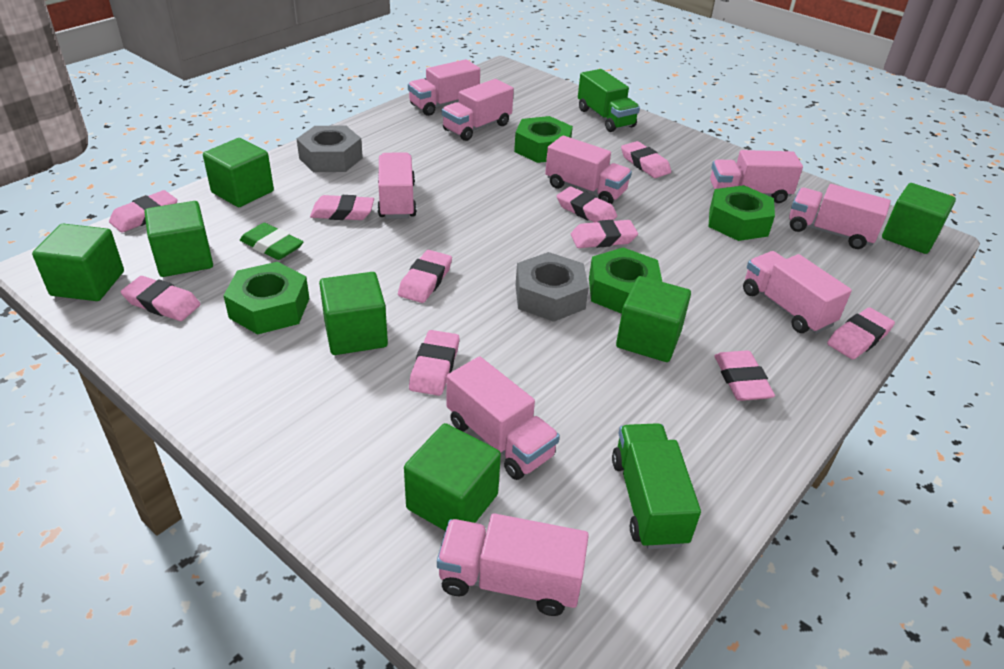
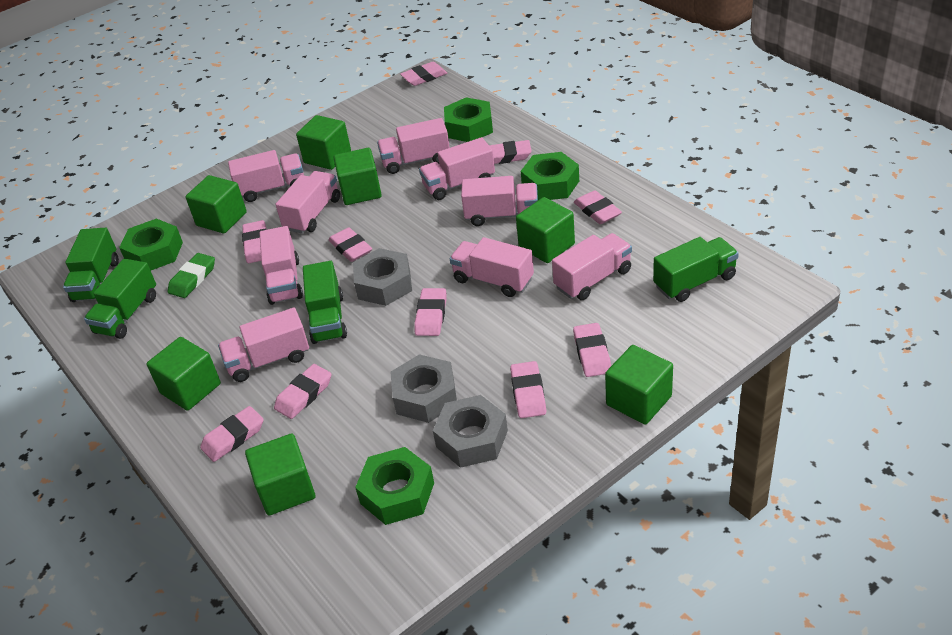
green truck: [578,69,640,132] [612,423,701,549] = 2 -> [63,228,119,302] [84,259,156,339] [303,261,347,344] [653,237,739,302] = 4
grey nut: [297,126,363,172] [516,252,589,322] = 2 -> [353,248,412,306] [390,354,457,423] [433,395,508,468] = 3

